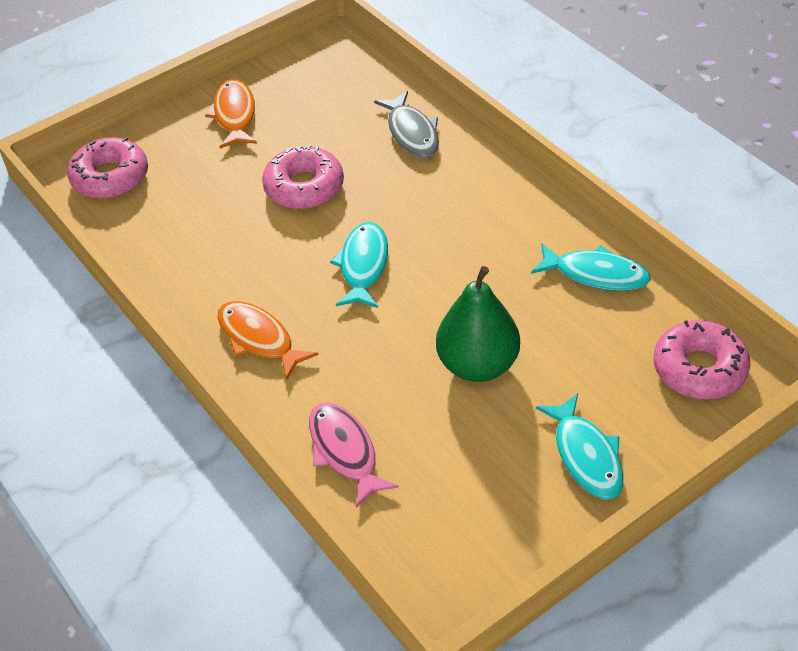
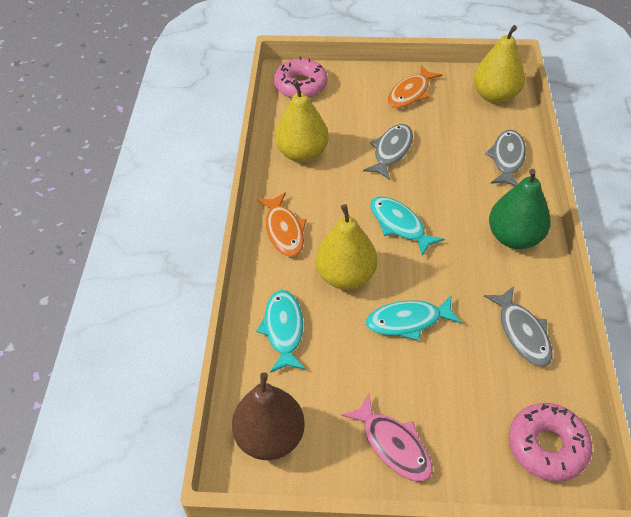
brown pear: none = 0 -> [232,372,305,460] = 1
grey fish: [374,91,439,158] = 1 -> [363,124,413,180] [484,286,553,367] [485,130,526,186] = 3
pink donut: [67,137,148,199] [262,145,344,209] [654,320,750,399] = 3 -> [273,57,328,98] [509,403,592,482] = 2
yellow pear: none = 0 -> [275,81,329,163] [316,204,377,290] [473,25,525,104] = 3

